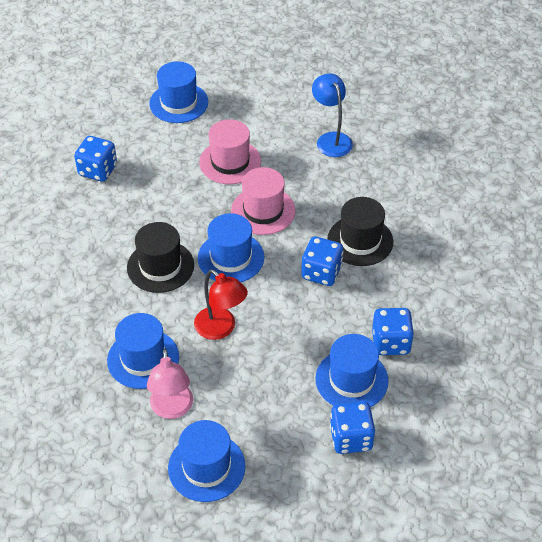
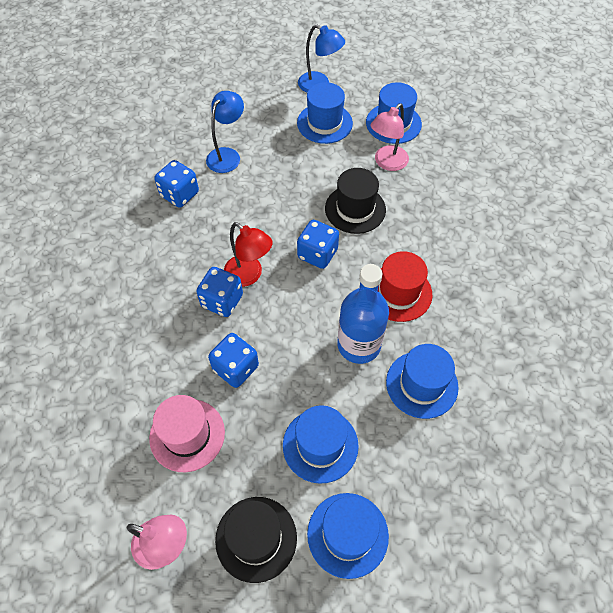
blue bottle: none = 0 -> [337,264,389,364] = 1
blue lamp: [312,73,353,157] = 1 -> [206,91,244,173] [298,24,345,93] = 2
pink hat: [199,119,261,184] [231,167,296,235] = 2 -> [149,395,225,472] = 1
pink lamp: [147,348,193,419] = 1 -> [127,515,187,570] [371,103,409,171] = 2
red hat: none = 0 -> [378,251,432,322] = 1

